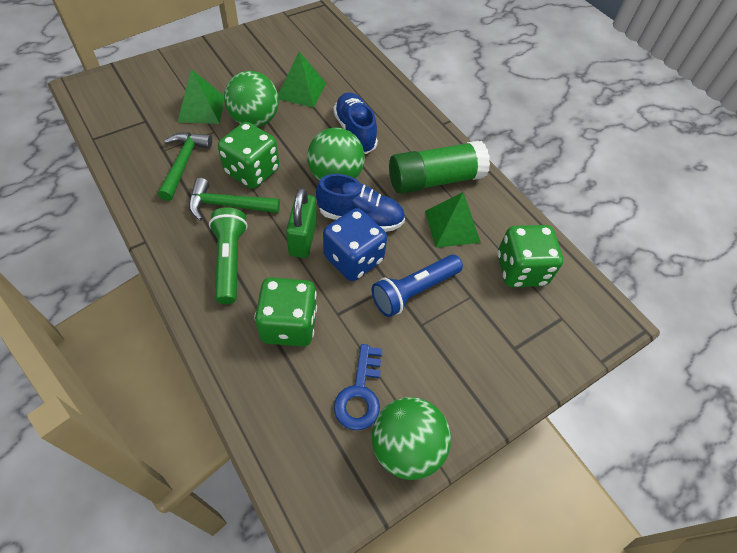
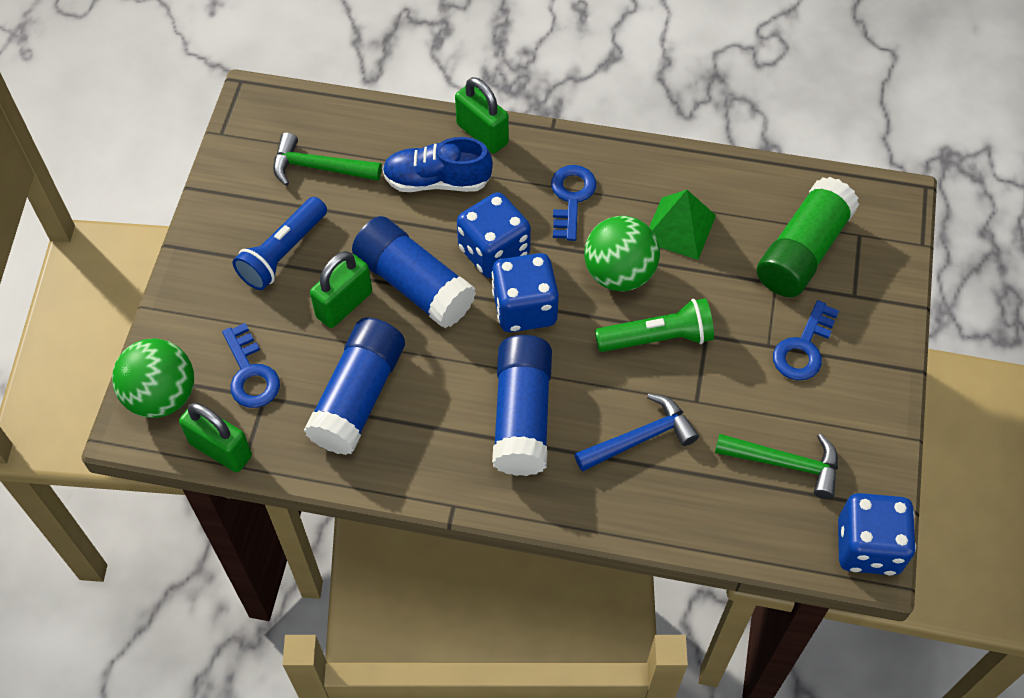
blue dice: [323,208,387,281] = 1 -> [457,192,531,278] [492,253,559,332] [838,493,916,575] = 3
blue glue stick: none = 0 -> [303,318,405,455] [352,216,476,328] [492,335,552,476] = 3
blue hammer: none = 0 -> [575,393,699,472] = 1
blue key: [334,344,382,430] = 1 -> [222,323,280,408] [551,165,596,241] [773,300,839,380] = 3
blue shoe: [316,174,405,232] [334,92,378,154] = 2 -> [382,137,493,192] = 1
green ball: [224,71,279,127] [307,127,365,181] [372,397,451,480] = 3 -> [112,338,194,418] [584,216,660,291] = 2
green dice: [218,122,279,189] [254,277,317,346] [497,225,563,287] = 3 -> none = 0
green padlock: [286,187,317,258] = 1 -> [179,402,252,472] [310,251,372,328] [455,77,509,154] = 3
green pyramid: [178,69,224,124] [278,52,326,108] [425,192,481,248] = 3 -> [649,190,716,260] = 1

